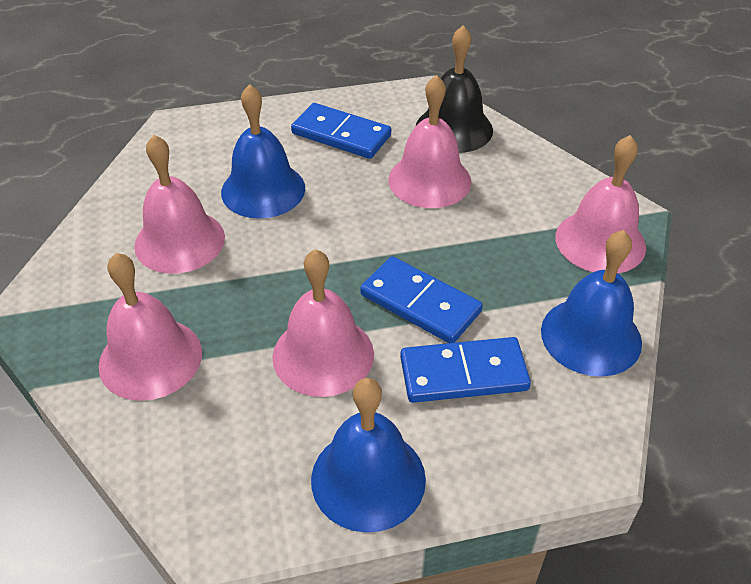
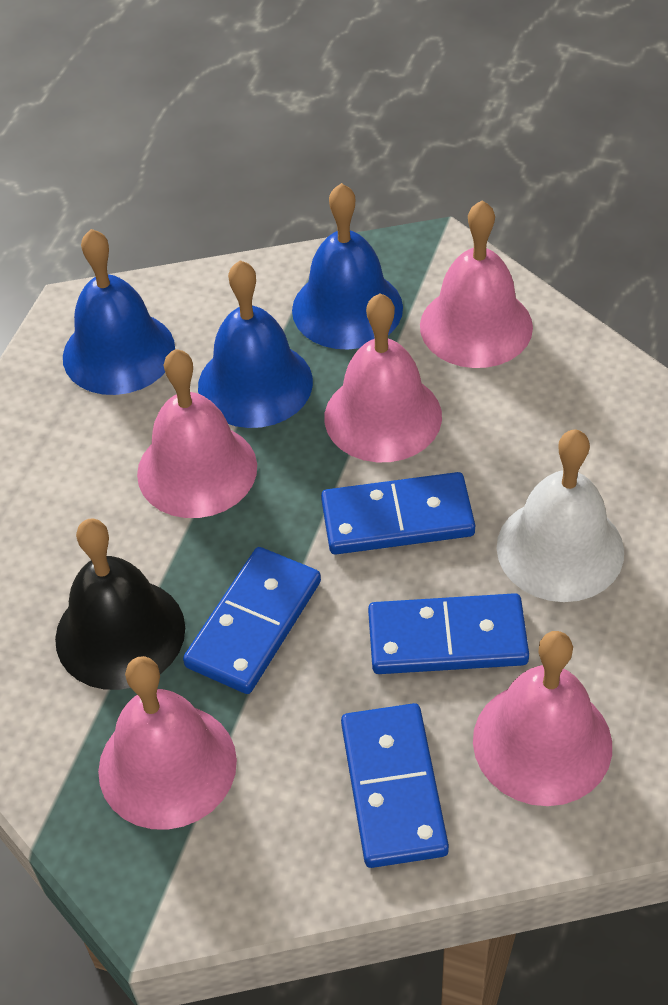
blue domino: [291,103,391,159] [360,256,483,343] [400,337,531,403] = 3 -> [183,547,321,694] [321,472,475,555] [341,703,449,868] [368,593,529,674] = 4
white bell: none = 0 -> [497,429,624,602] = 1

